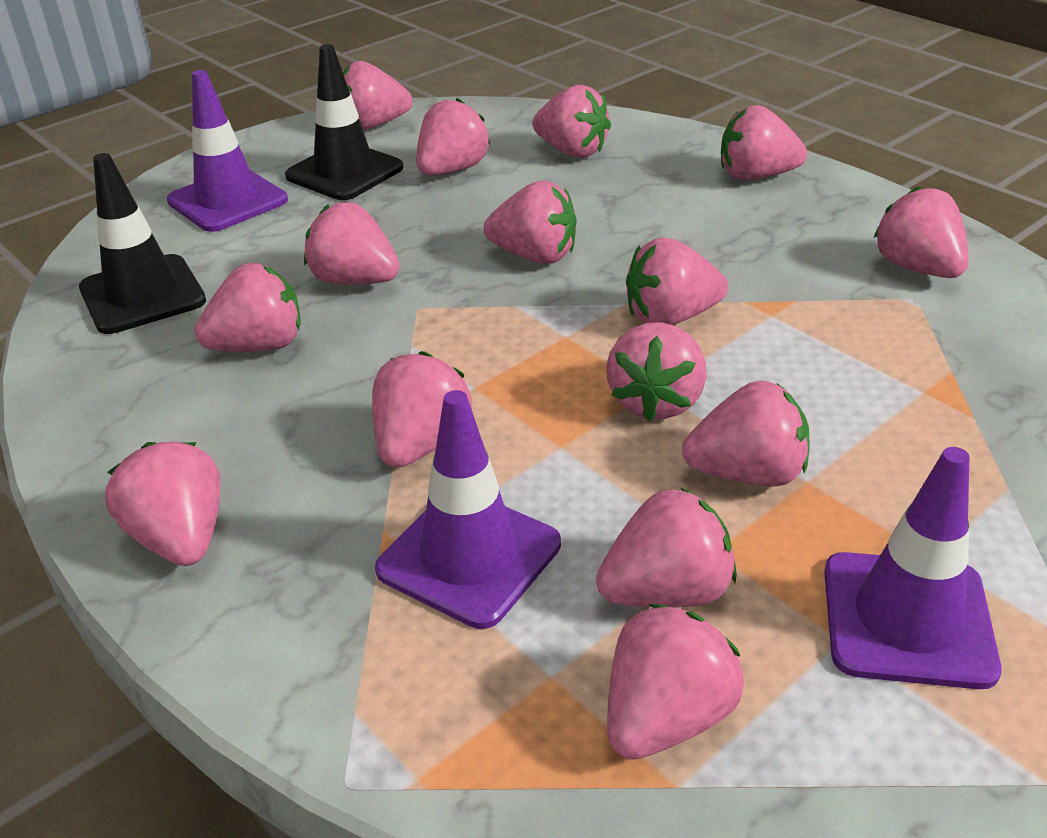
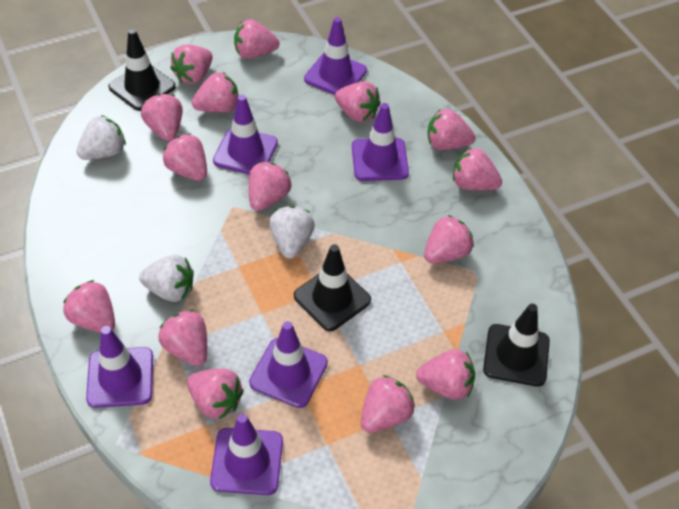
black traffic cone: [79,153,206,334] [285,44,403,200] = 2 -> [108,29,176,111] [294,244,371,331] [483,304,550,387] = 3
purple traffic cone: [167,70,288,232] [375,390,561,629] [824,447,1002,689] = 3 -> [86,326,153,408] [210,414,283,495] [213,95,278,174] [249,321,328,408] [304,17,367,95] [352,103,409,181] = 6
white strawberry: none = 0 -> [76,115,126,160] [139,254,194,302] [269,206,315,259] = 3

